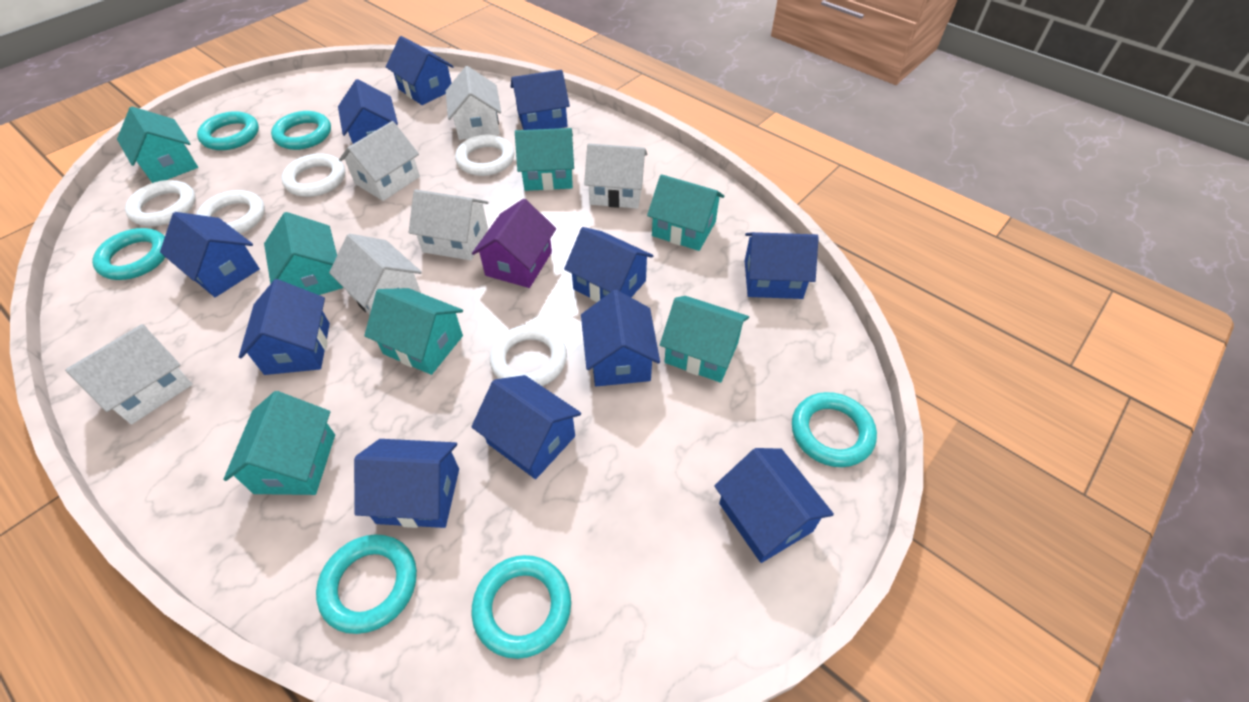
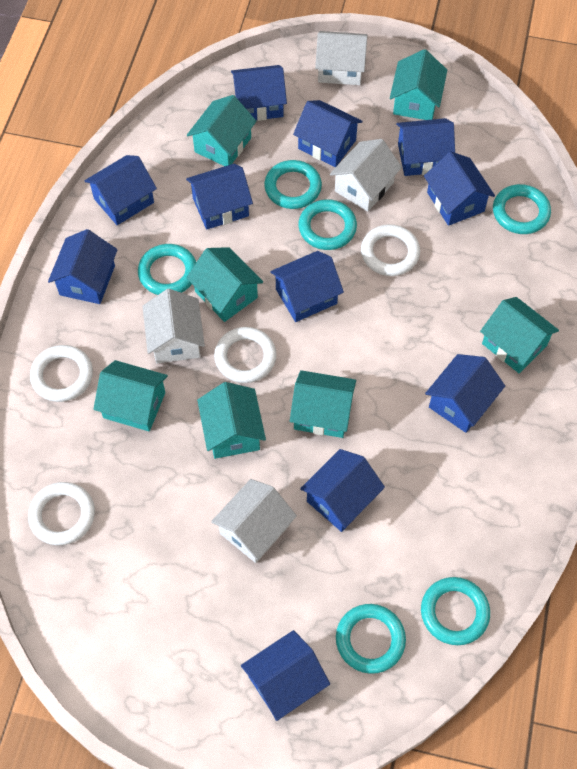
purple house: [472,199,556,288] = 1 -> none = 0
white house: [65,324,192,424] [329,234,422,315] [339,121,420,201] [409,189,488,261] [446,66,501,140] [584,143,647,209] = 6 -> [142,289,205,363] [211,479,297,563] [315,31,367,85] [330,139,402,212] = 4
white ring: [125,180,196,226] [196,190,265,234] [281,153,345,197] [455,135,515,176] [490,324,567,386] = 5 -> [28,482,95,545] [30,345,93,402] [214,327,277,383] [361,224,420,276] = 4

